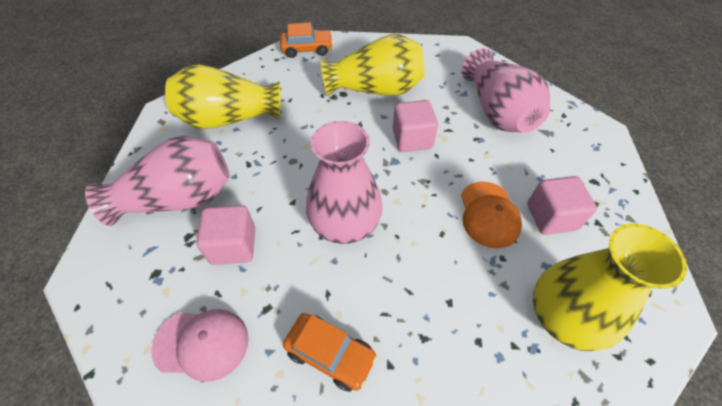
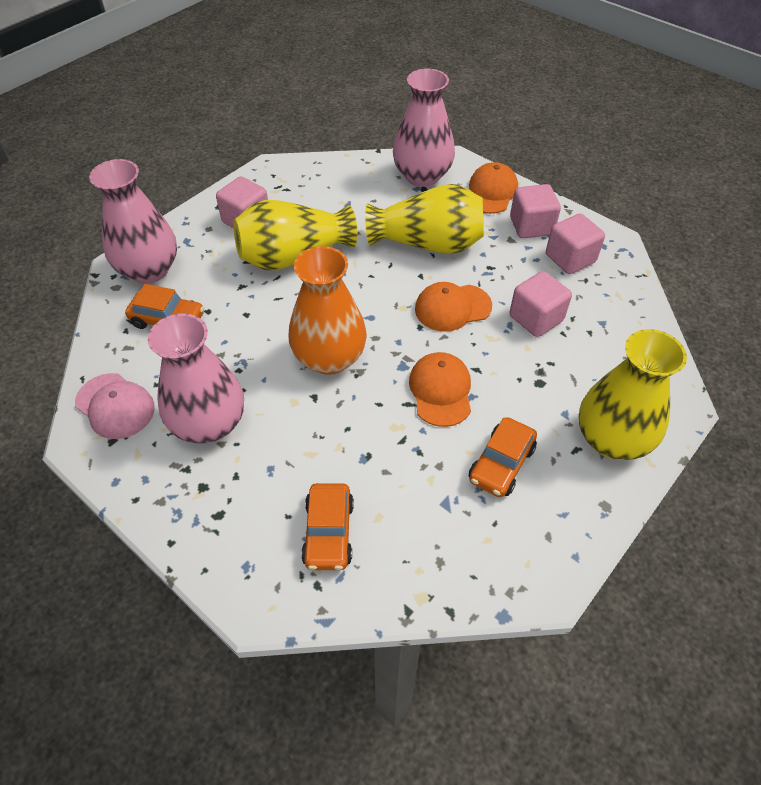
orange cap: [461,182,522,248] = 1 -> [409,352,471,427] [415,282,492,332] [469,162,518,214] = 3
orange car: [280,23,333,58] [283,313,378,392] = 2 -> [125,284,204,329] [301,483,354,570] [469,417,537,497] = 3
orange vase: none = 0 -> [288,246,367,375] = 1
pink cube: [196,205,255,265] [393,100,438,152] [527,176,597,235] = 3 -> [216,176,268,228] [510,184,561,238] [510,271,572,337] [546,213,605,274] = 4

